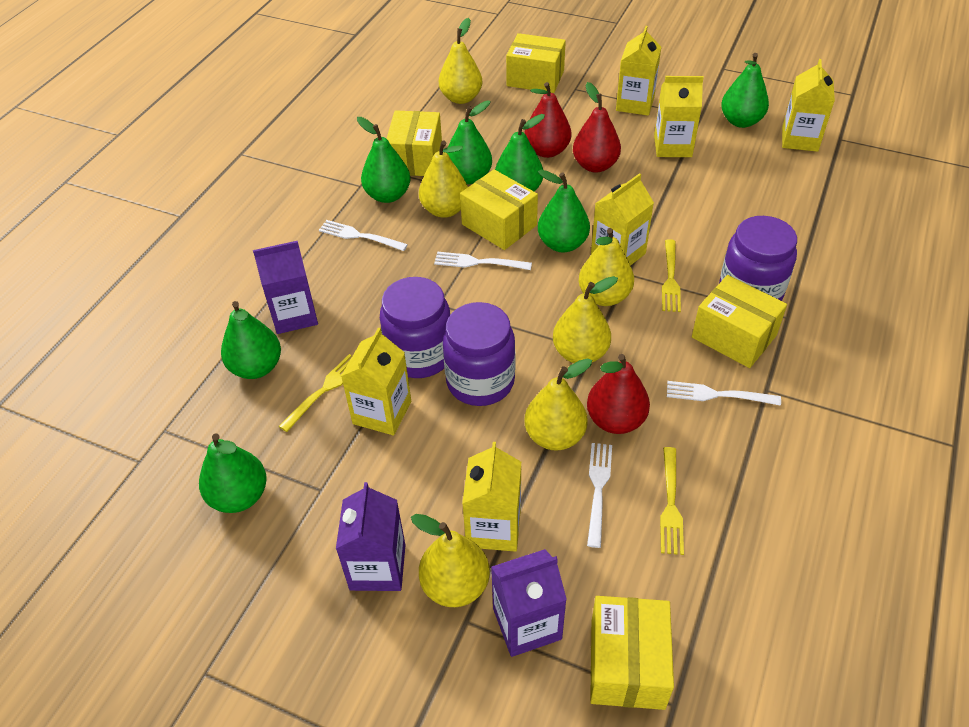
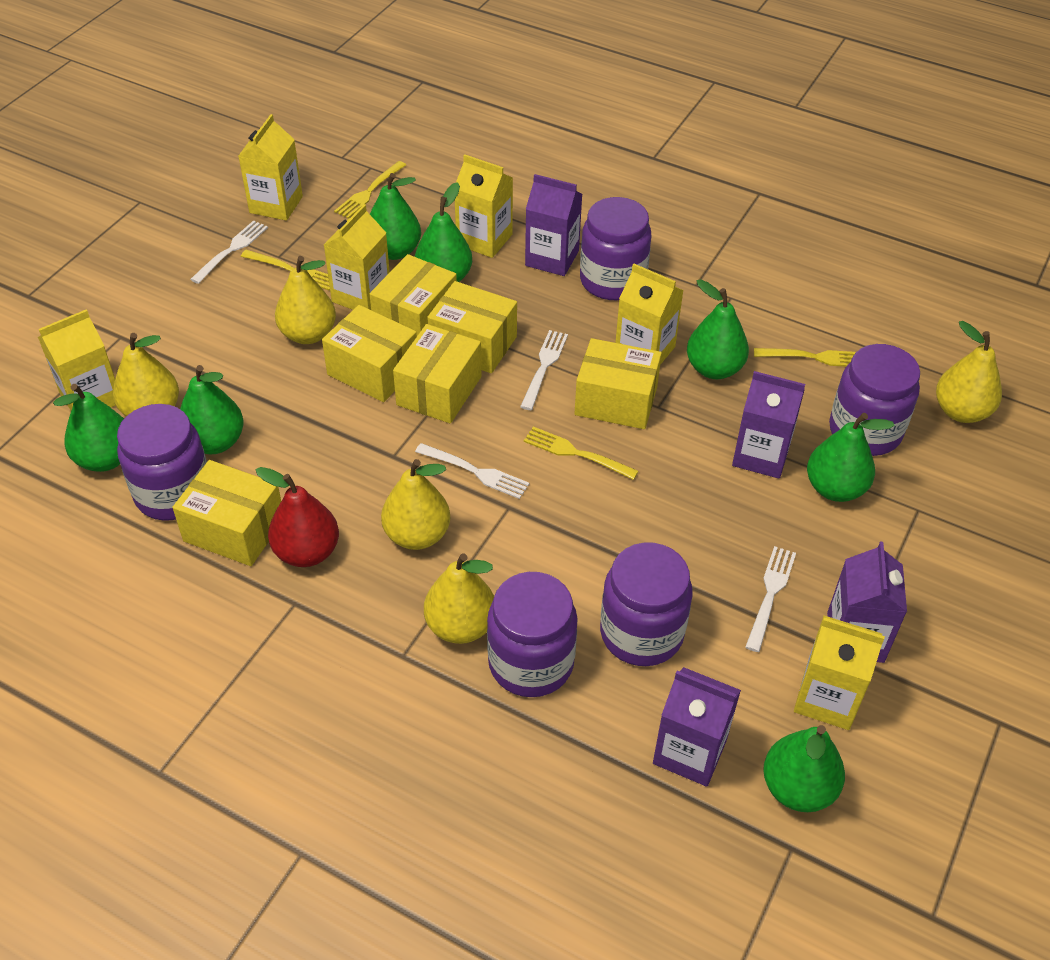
purple carton: [253,241,318,334] [336,482,405,591] [491,549,567,657] = 3 -> [525,174,582,276] [653,667,741,787] [732,371,805,479] [827,542,907,663] = 4
purple jar: [380,277,450,378] [443,302,515,406] [719,216,797,301] = 3 -> [117,404,207,521] [487,572,578,697] [580,197,651,300] [600,542,693,666] [829,344,920,456] = 5
red pear: [525,82,571,158] [573,82,621,173] [587,354,650,434] = 3 -> [256,467,339,567] = 1
yellow box: [386,110,442,176] [460,169,538,250] [506,33,566,93] [590,596,674,710] [692,275,787,368] = 5 -> [172,460,281,566] [322,305,417,402] [370,254,457,336] [393,324,482,423] [427,281,517,373] [574,338,662,429] = 6
yellow fork: [279,354,352,432] [660,447,684,555] [662,239,681,312] = 3 -> [241,250,330,291] [334,161,406,219] [524,427,639,480] [754,348,856,367] = 4
yellow pear: [411,514,490,607] [419,140,468,218] [439,18,482,104] [525,358,592,451] [553,276,618,363] [579,228,634,306] = 6 -> [113,333,179,416] [275,256,336,344] [381,459,450,550] [424,553,494,644] [936,321,1002,423] = 5

